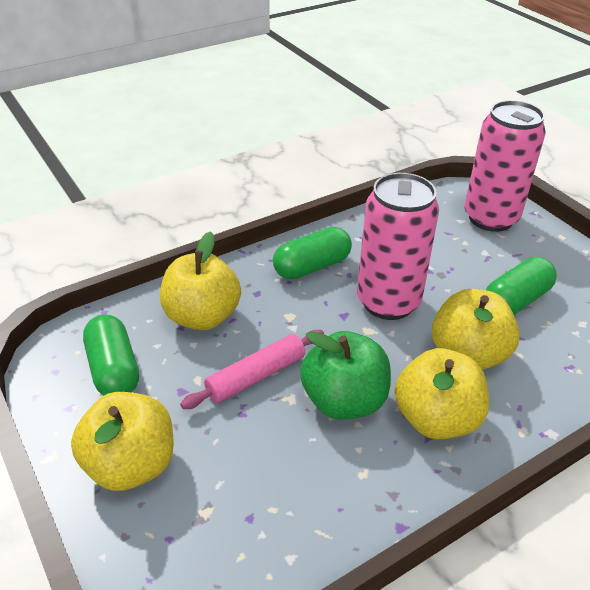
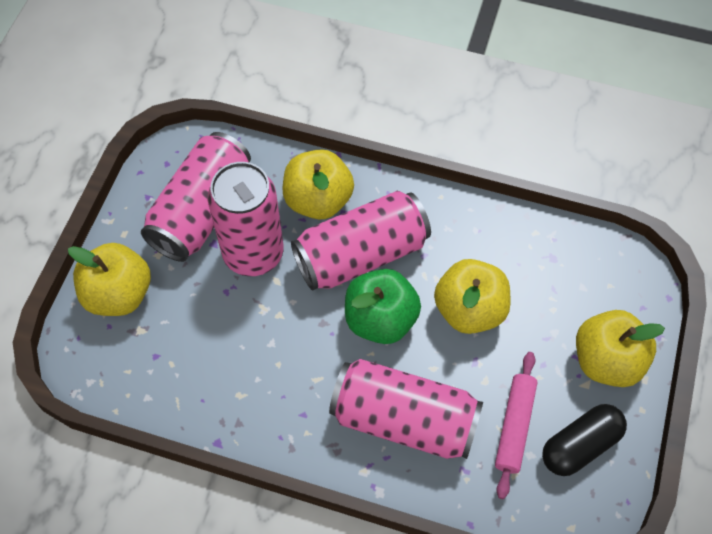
black capsule: none = 0 -> [542,404,627,476] = 1
green capsule: [83,314,139,396] [273,227,352,280] [486,257,557,315] = 3 -> none = 0
pink can: [357,173,439,320] [464,100,546,232] = 2 -> [141,132,251,262] [208,162,284,276] [291,191,431,291] [329,359,483,459] = 4

